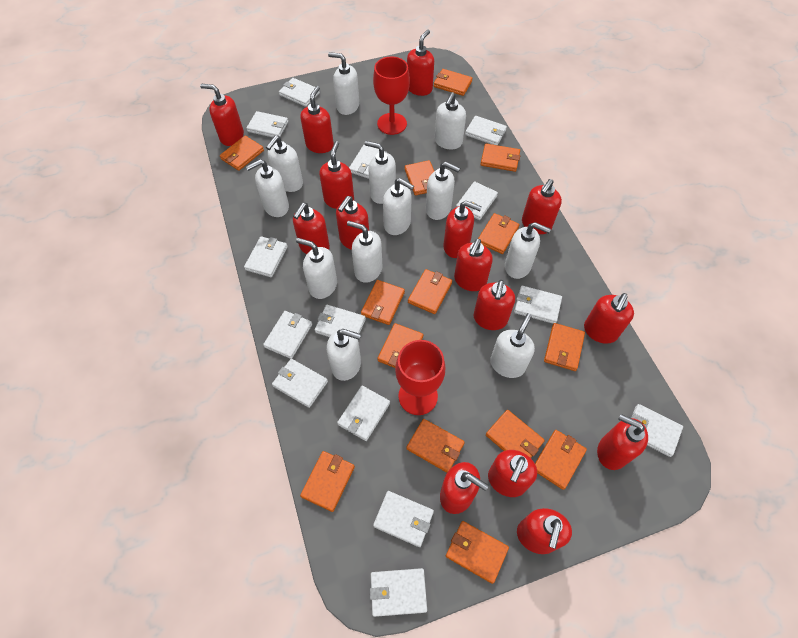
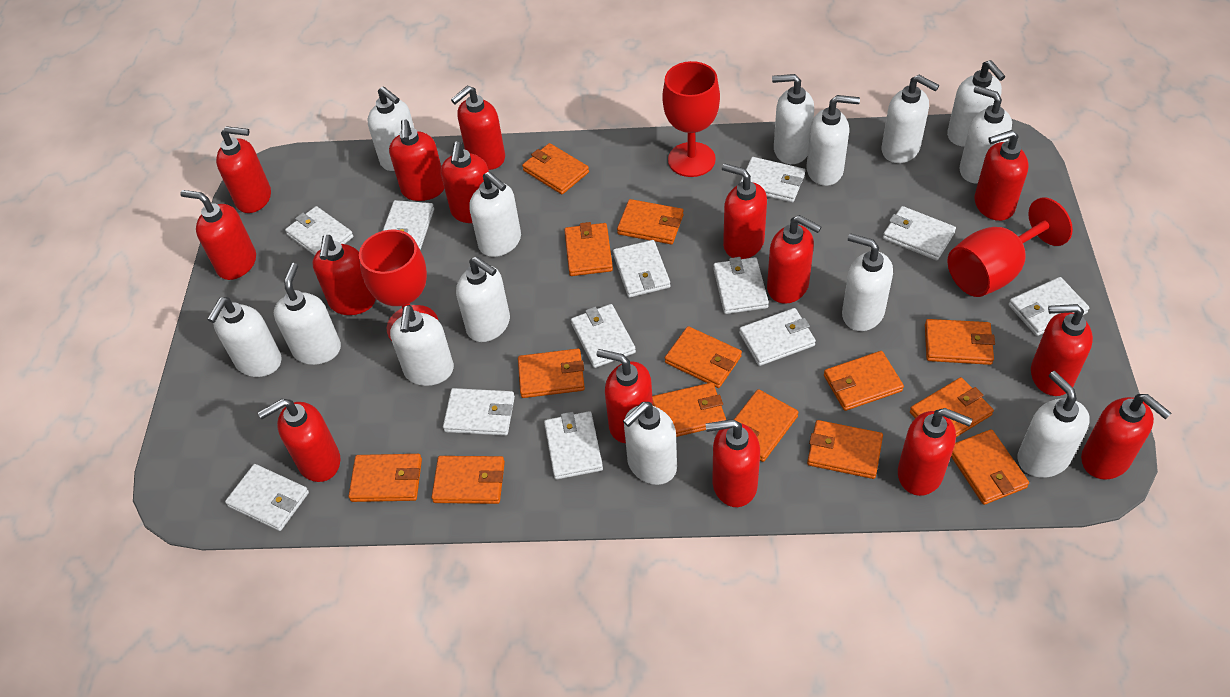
red goblet: [373,56,410,135] [395,340,445,415] = 2 -> [359,230,439,341] [662,61,720,177] [947,198,1073,297] = 3
white soap dispenser: [246,159,289,217] [266,135,303,192] [296,238,337,299] [327,328,361,381] [328,52,359,115] [347,221,382,283] [365,141,396,204] [383,178,414,235] [426,162,460,220] [435,92,466,150] [490,313,535,378] [505,222,551,279] = 12 -> [207,297,282,377] [274,263,341,365] [368,86,414,171] [390,305,454,386] [456,256,510,342] [469,172,521,257] [623,402,677,485] [772,74,814,164] [807,95,860,186] [842,233,893,331] [882,75,939,163] [947,60,1005,147] [959,86,1012,184] [1017,371,1090,478] = 14
white wallet: [244,236,288,277] [246,111,288,137] [263,311,312,359] [272,359,328,408] [279,78,320,107] [315,305,366,337] [337,386,390,441] [349,145,387,179] [370,568,427,617] [373,491,434,547] [456,181,498,220] [465,116,507,145] [514,286,562,324] [631,404,683,457] = 14 -> [225,464,309,531] [285,206,354,255] [383,200,434,250] [443,388,515,436] [544,411,603,480] [571,304,636,368] [613,240,670,298] [713,257,769,314] [739,308,816,366] [740,157,805,203] [883,206,956,260] [1008,277,1089,336] = 12

